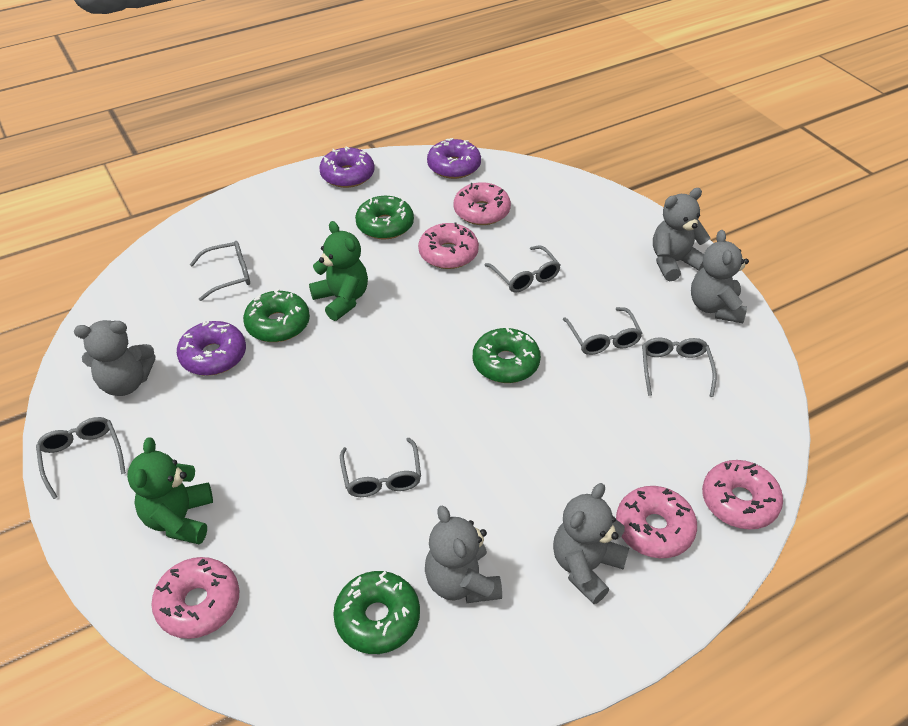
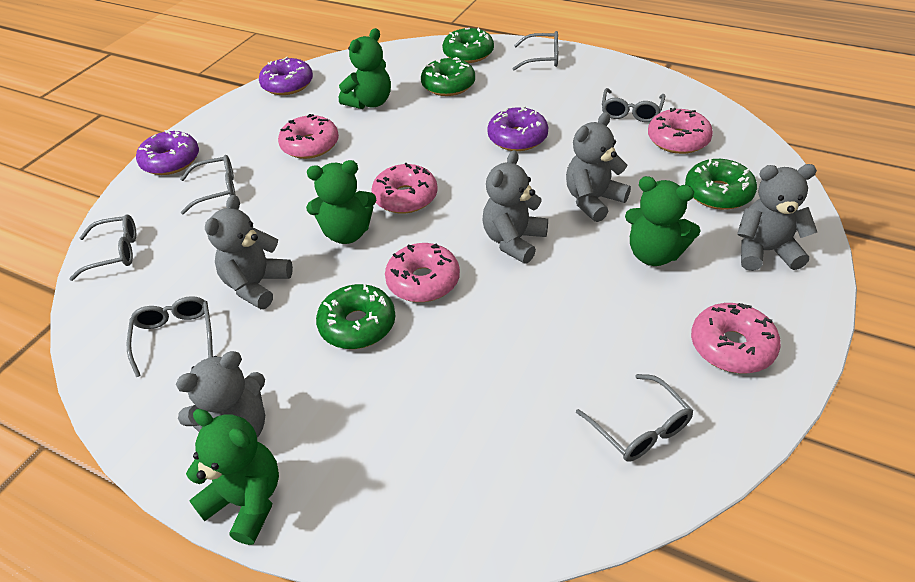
green teddy bear: [127,437,213,545] [309,221,368,321] = 2 -> [186,409,279,545] [306,160,376,244] [339,28,391,109] [625,176,701,266] = 4

